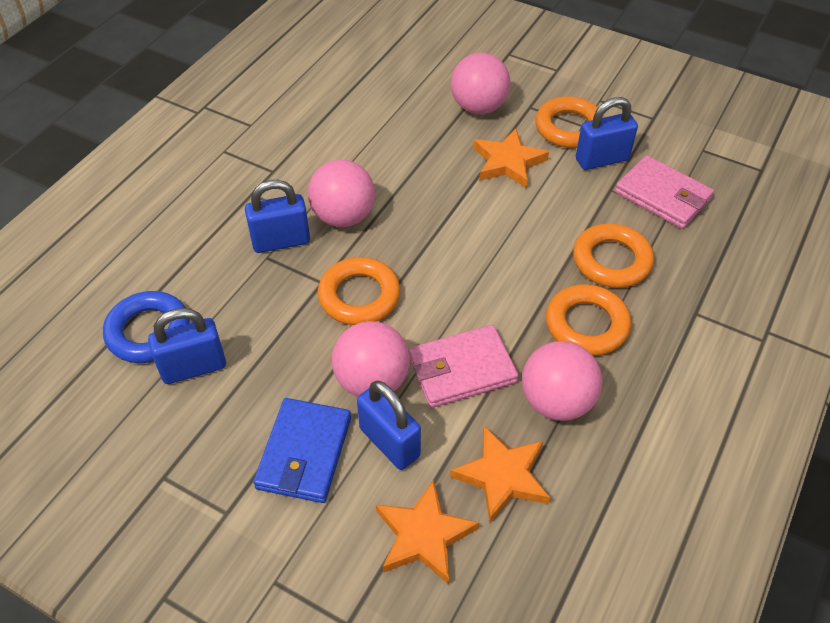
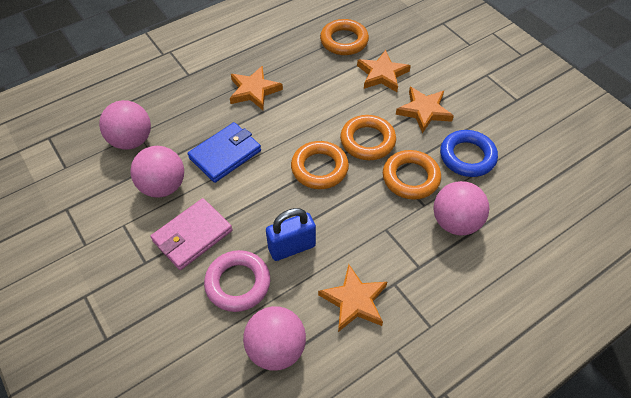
blue padlock: [148,308,226,384] [245,180,310,253] [357,381,421,470] [576,97,638,170] = 4 -> [266,208,316,261] = 1
orange star: [376,480,479,584] [450,426,550,523] [474,129,549,188] = 3 -> [230,66,283,110] [318,264,387,332] [357,50,411,92] [396,87,454,133] = 4
pink ring: none = 0 -> [204,250,270,312] = 1
pink wallet: [409,325,519,408] [615,155,714,229] = 2 -> [151,198,232,270] = 1

